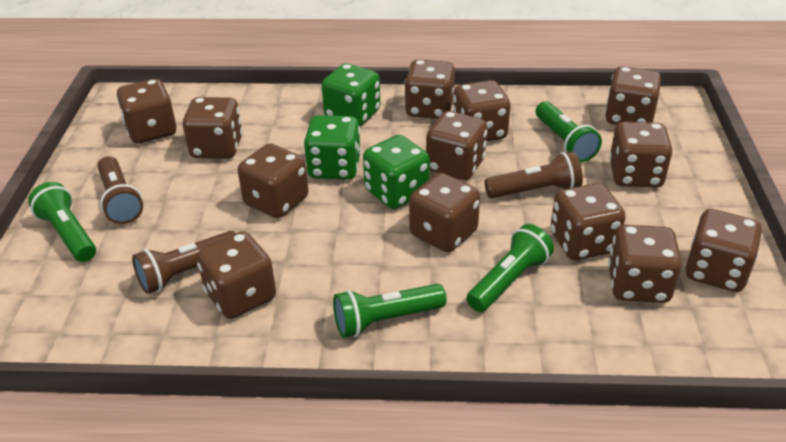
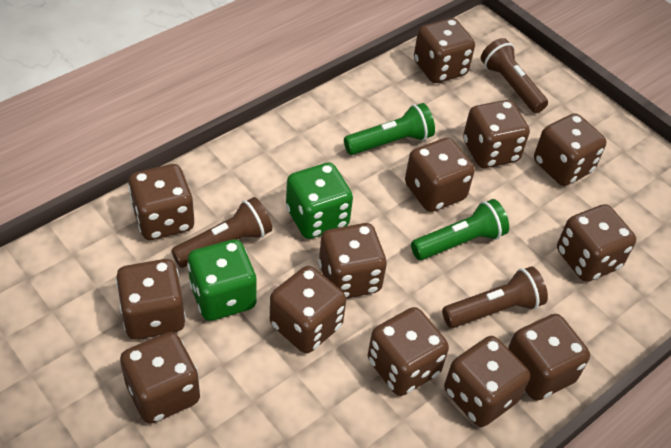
green dice: [304,115,361,180] [322,64,381,126] [363,135,430,209] = 3 -> [187,239,257,321] [286,162,353,239] = 2
green flashlight: [28,182,96,262] [333,284,447,338] [466,224,554,312] [536,101,602,162] = 4 -> [344,103,435,155] [411,199,509,260] = 2

